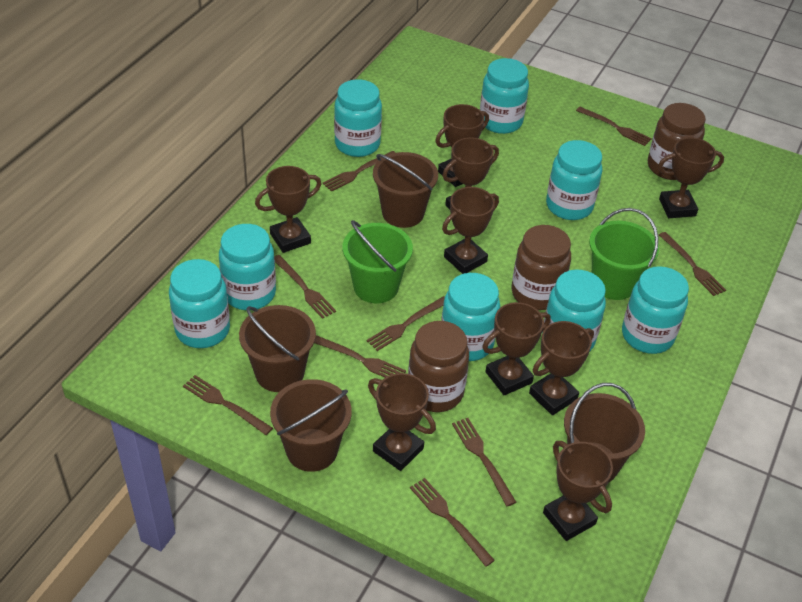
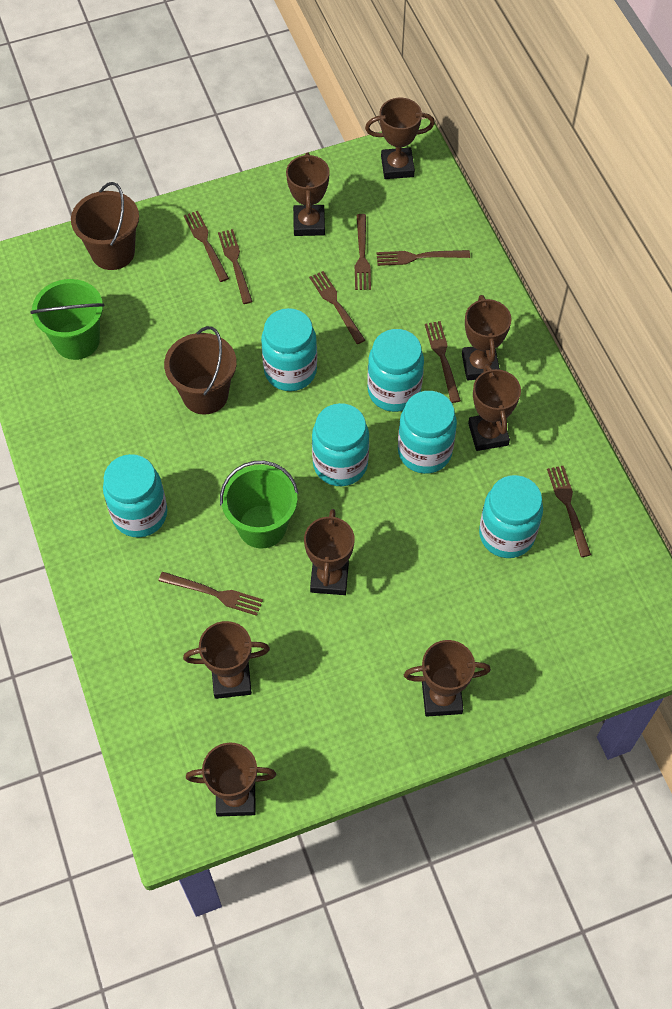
brown bucket: [239,305,316,392] [270,379,352,472] [373,152,438,228] [564,383,645,483] = 4 -> [71,182,139,270] [164,326,237,415] = 2
brown fork: [183,375,273,435] [274,255,336,319] [314,335,406,378] [323,151,396,192] [367,296,445,351] [410,478,495,567] [452,418,516,506] [576,107,652,146] [659,232,726,296] = 9 -> [159,572,263,616] [184,211,229,282] [218,229,253,304] [309,271,365,344] [355,214,371,290] [377,250,470,266] [425,321,461,403] [547,466,591,557] = 8
brown jar: [408,321,469,412] [511,225,571,310] [648,103,706,180] = 3 -> none = 0
brown trophy: [255,166,321,253] [368,373,436,471] [435,104,489,187] [442,137,499,209] [442,187,499,274] [482,302,551,395] [529,321,594,415] [543,441,613,541] [658,137,724,218] = 9 -> [183,621,270,699] [186,742,276,816] [286,152,330,236] [304,509,355,595] [365,98,435,179] [404,640,491,716] [462,295,511,380] [468,365,521,451] = 8
turquoise jar: [169,259,230,348] [219,224,276,310] [334,79,382,157] [441,273,500,361] [480,58,529,134] [542,270,606,352] [546,140,602,220] [622,266,689,354] = 8 -> [103,454,167,537] [261,308,317,391] [312,403,369,486] [367,329,424,412] [398,391,457,474] [479,475,543,558] = 6

